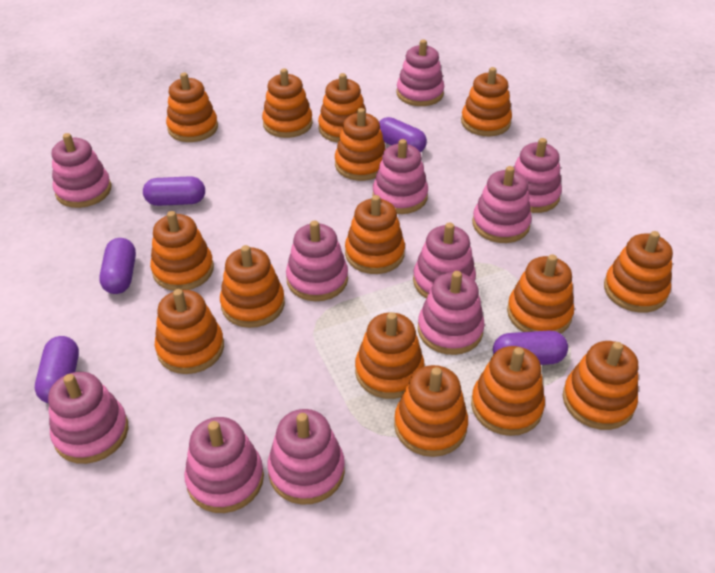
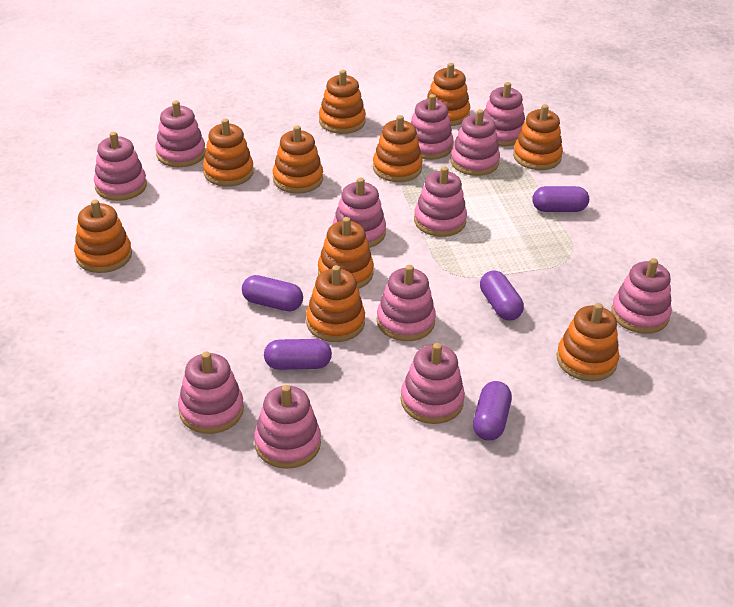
orange stacking toy: [150,211,214,291] [155,289,224,374] [166,73,218,142] [220,245,285,328] [262,68,313,138] [318,73,366,143] [335,108,386,181] [345,195,405,274] [355,312,425,399] [394,365,468,457] [461,67,512,136] [471,346,545,436] [507,254,574,333] [563,341,638,430] [604,231,673,313] = 15 -> [74,199,132,273] [203,119,254,186] [273,125,323,194] [306,265,365,342] [318,217,374,289] [319,70,366,134] [373,115,423,182] [427,63,470,126] [513,104,563,170] [557,303,619,381] = 10
pink stacking toy: [48,372,128,464] [52,133,111,208] [184,417,264,513] [267,409,345,505] [286,220,348,301] [373,139,428,214] [397,39,444,106] [413,222,476,299] [418,271,485,355] [472,166,532,243] [514,138,562,213] = 11 -> [94,132,147,201] [155,101,205,167] [178,352,244,434] [254,385,321,469] [333,178,386,248] [377,265,436,341] [401,343,465,424] [410,94,453,160] [414,166,467,237] [450,109,500,176] [484,82,525,146] [611,258,672,334] = 12

